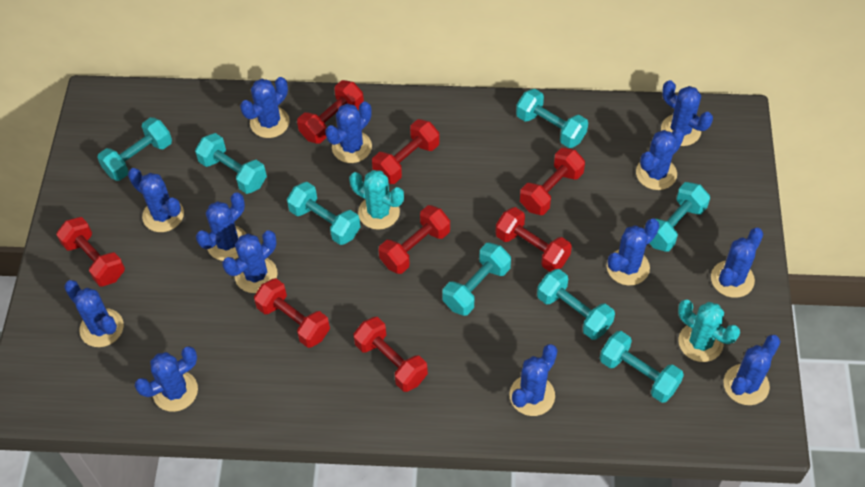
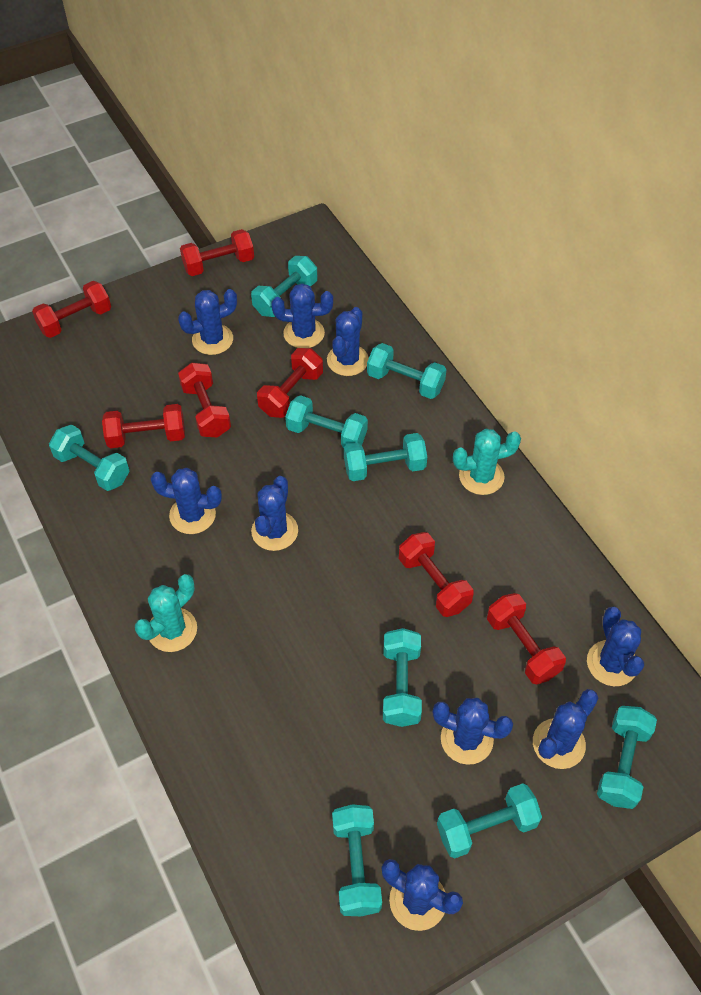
blue cactus: [64,280,124,347] [128,168,184,232] [135,346,198,412] [196,192,246,261] [222,230,278,293] [240,77,290,138] [325,101,372,163] [509,344,558,416] [607,218,659,285] [636,129,684,190] [661,80,713,146] [711,228,763,298] [723,335,781,405] = 13 -> [151,468,222,534] [178,289,237,355] [251,476,298,551] [271,283,333,348] [327,307,369,376] [382,859,463,931] [433,698,513,765] [533,689,598,769] [587,607,644,686] = 9
red dumbbell: [56,217,125,286] [254,278,330,348] [297,80,364,144] [353,317,428,392] [372,119,440,184] [379,205,450,274] [495,207,572,272] [520,148,585,215] = 8 -> [32,281,111,338] [102,404,185,448] [178,363,231,437] [180,229,254,276] [257,348,323,418] [399,532,474,617] [487,593,566,685] = 7
turquoise dumbbell: [97,117,172,181] [195,133,267,194] [287,182,360,245] [442,243,511,316] [516,89,588,148] [537,269,615,340] [600,331,684,403] [649,182,710,252] = 8 -> [49,425,130,491] [251,256,317,317] [285,395,368,448] [332,804,382,916] [344,433,427,481] [367,343,446,399] [383,628,422,727] [437,783,542,858] [597,706,657,809] = 9

